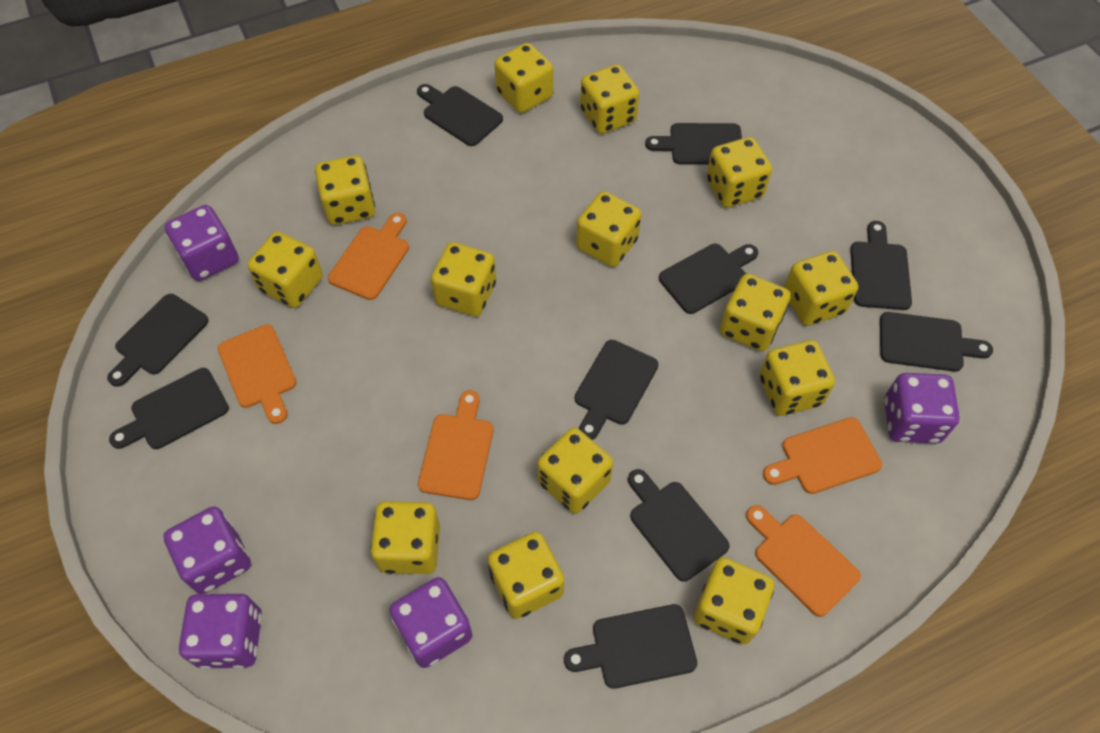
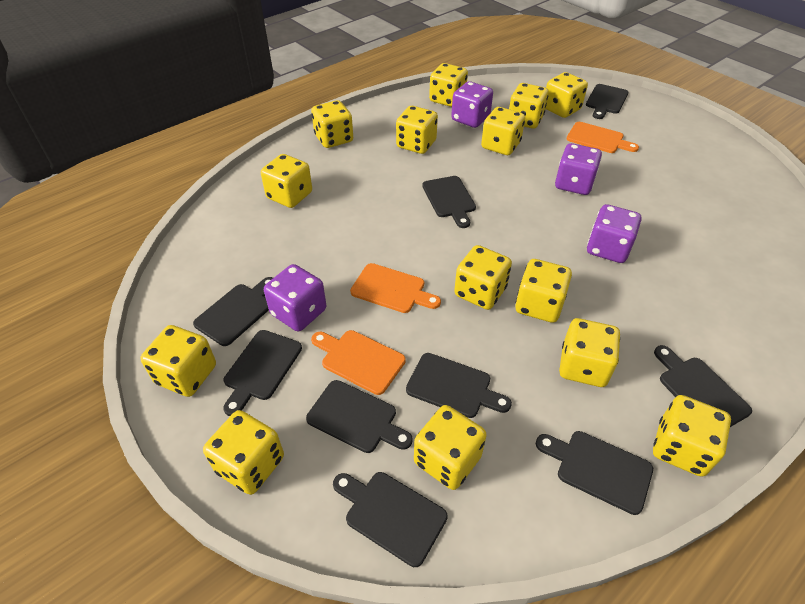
black cutting board: [107,294,209,387] [109,368,229,449] [417,84,503,146] [564,604,697,689] [575,340,659,440] [628,469,730,582] [645,123,742,164] [659,244,758,314] [850,221,912,310] [880,312,993,372] = 10 -> [193,277,273,346] [223,330,302,416] [306,380,413,453] [333,472,448,567] [406,353,512,418] [422,176,476,228] [536,431,653,515] [586,84,628,119] [654,345,752,427] = 9
orange cutting board: [218,324,297,424] [328,213,409,300] [418,390,493,500] [746,505,861,617] [763,417,882,494] = 5 -> [311,330,406,395] [350,263,441,313] [567,122,639,153] = 3
purple dice: [163,506,251,594] [165,205,239,281] [179,594,262,669] [389,577,472,668] [884,373,960,444] = 5 -> [264,264,326,332] [451,81,493,128] [555,143,602,195] [587,204,641,263] = 4

